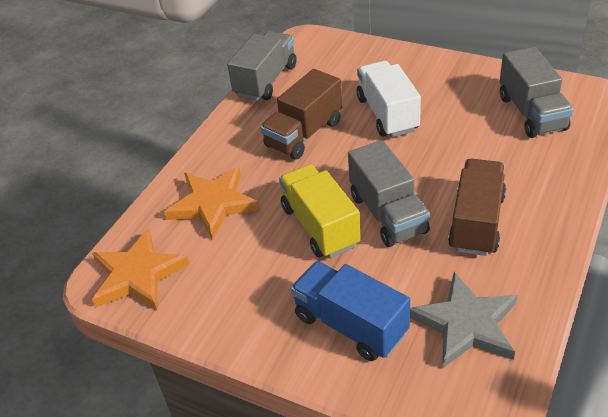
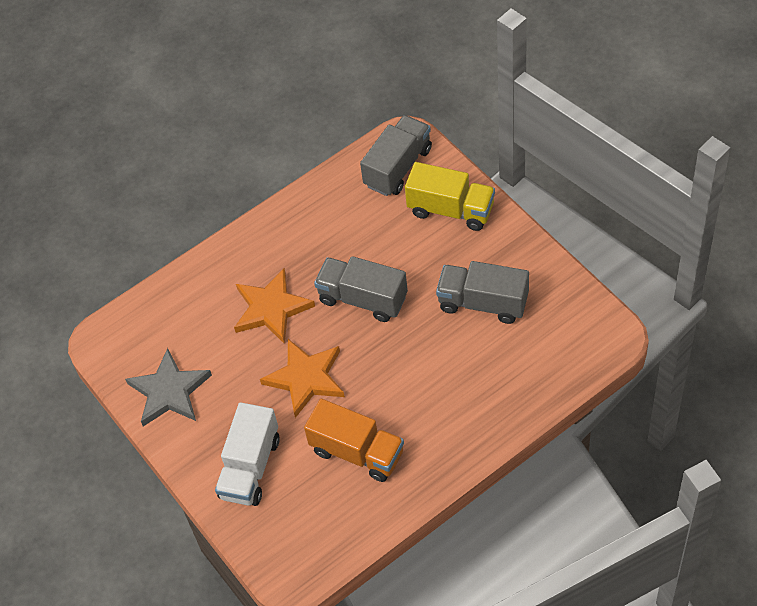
blue truck: [291,261,410,361] = 1 -> none = 0
brown truck: [260,69,342,159] [448,159,506,256] = 2 -> none = 0
orange truck: none = 0 -> [304,399,404,482] = 1

